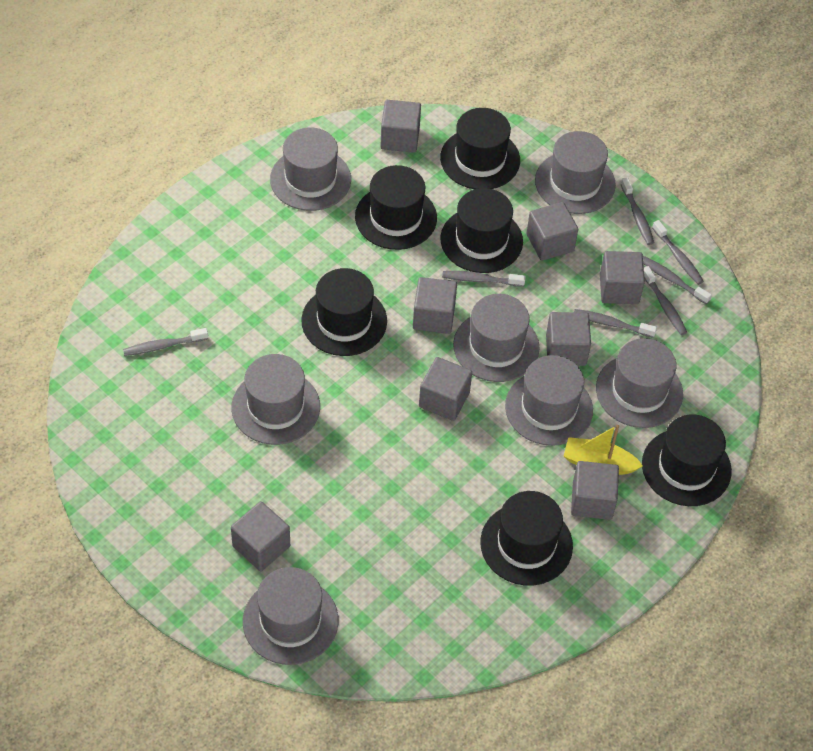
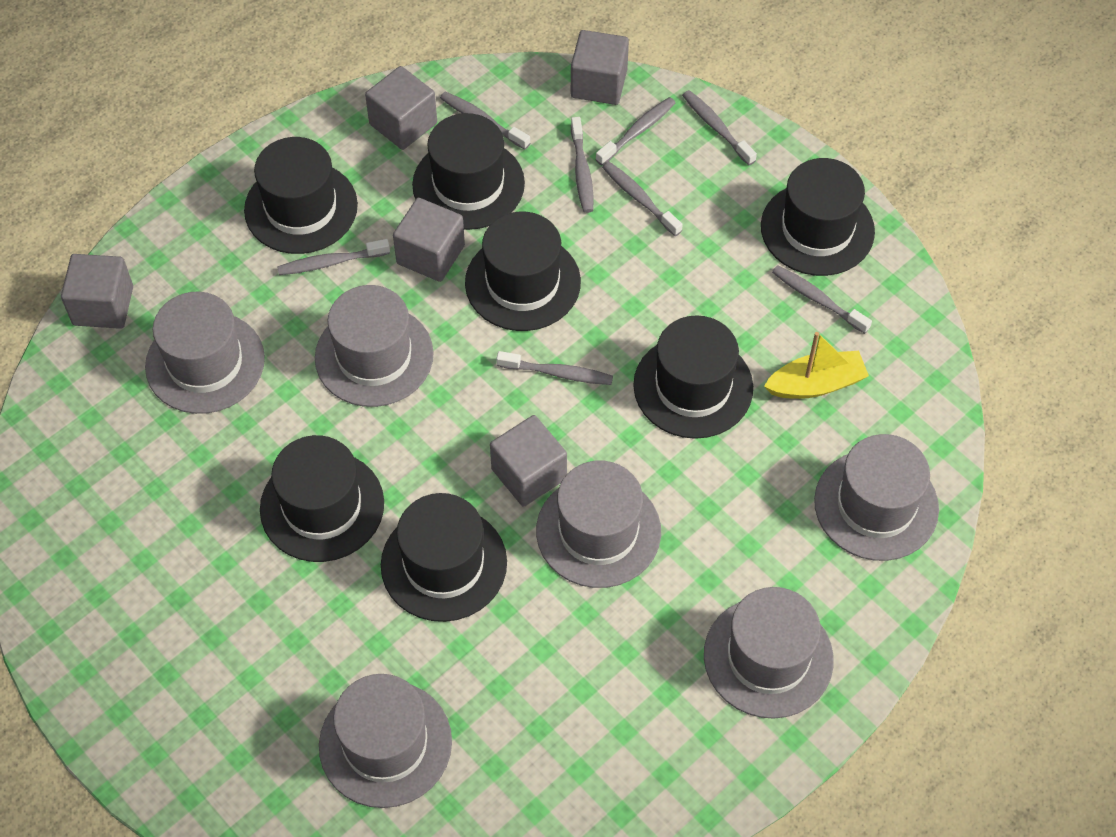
black hat: [301,268,387,356] [355,165,437,250] [440,108,520,189] [441,188,523,273] [480,491,573,586] [642,414,732,506] = 6 -> [244,137,358,254] [260,435,384,562] [381,493,507,622] [412,113,525,230] [465,212,581,331] [633,315,753,439] [761,158,875,276] = 7
grey cube: [231,501,290,571] [380,100,421,153] [413,277,457,334] [419,357,472,421] [526,202,578,261] [546,312,591,366] [571,461,619,520] [600,251,645,304] = 8 -> [61,254,133,329] [365,66,437,150] [393,198,465,282] [490,415,567,507] [571,30,629,105] = 5
grey hat: [231,354,320,445] [243,567,338,665] [270,127,351,211] [453,294,540,382] [505,355,593,446] [535,131,616,214] [596,338,683,428] = 7 -> [145,292,265,414] [315,285,434,407] [319,674,452,808] [536,461,661,588] [704,587,834,719] [814,434,939,561] = 6
grey toothbrush: [123,328,208,356] [442,271,526,287] [574,309,657,338] [621,178,654,245] [643,256,712,304] [644,266,687,335] [652,220,704,285] = 7 -> [277,239,390,275] [440,92,530,150] [496,351,613,385] [571,117,593,213] [595,97,675,165] [602,161,683,236] [682,90,757,165] [772,265,872,334] = 8

